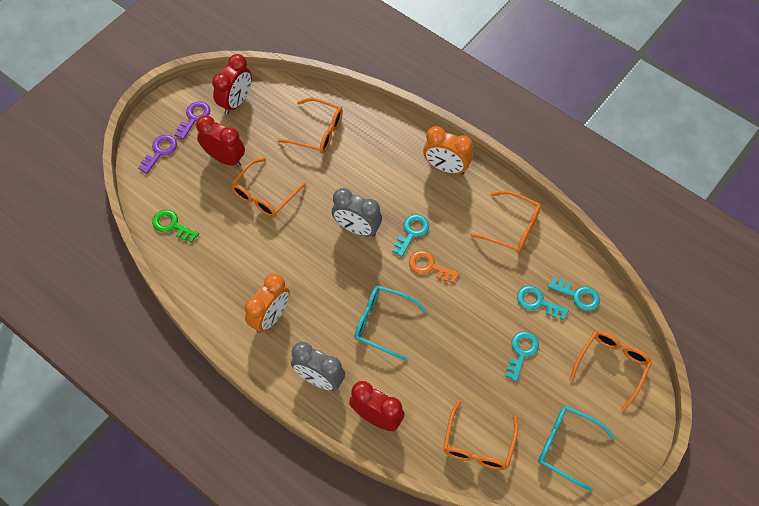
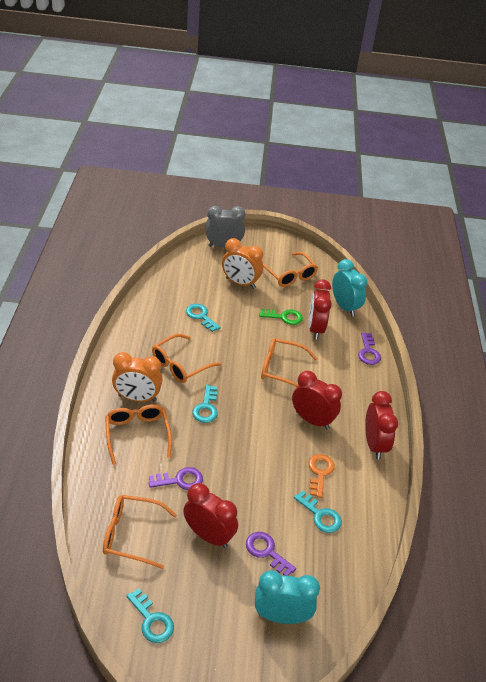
grey clock: [291,342,345,391] [332,188,382,237] = 2 -> [205,206,245,248] = 1
purple key: [138,135,177,174] [174,101,210,140] = 2 -> [149,467,203,490] [246,532,296,576] [358,332,381,365] = 3
red clock: [196,115,245,167] [212,54,252,115] [349,381,404,431] = 3 -> [183,483,238,548] [292,371,342,430] [309,279,332,340] [365,391,398,459] = 4
turquoise clock: none = 0 -> [255,570,320,624] [332,259,368,317] = 2
turquoise glasses: [354,286,427,361] [538,406,615,491] = 2 -> none = 0

